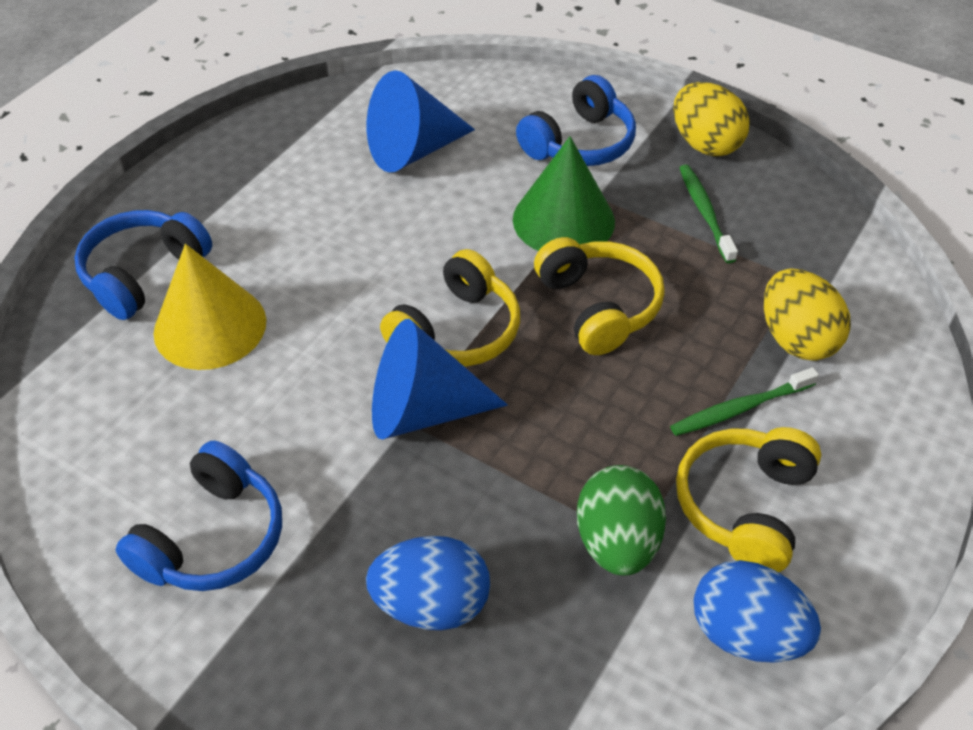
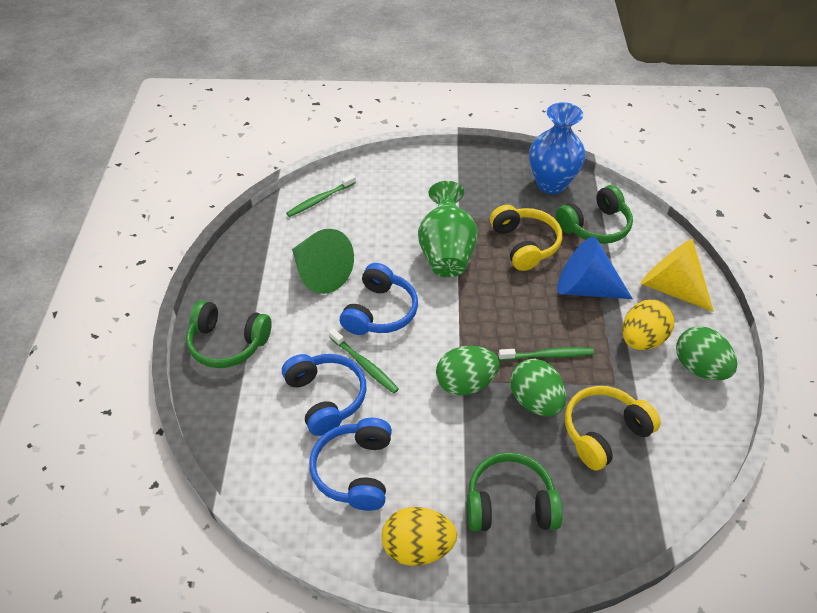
blue cone: [367,70,475,172] [372,319,508,440] = 2 -> [557,237,633,299] = 1
blue egg: [366,536,490,630] [694,560,821,663] = 2 -> none = 0
blue vase: none = 0 -> [529,102,586,194] = 1
green egg: [577,465,666,576] = 1 -> [436,346,500,396] [510,359,566,416] [676,326,737,380] = 3
green headphones: none = 0 -> [186,300,272,368] [467,452,563,531] [556,185,633,244] = 3
green toothbrush: [670,367,819,436] [679,164,738,263] = 2 -> [286,174,356,217] [329,328,399,393] [498,347,594,361] = 3
green vase: none = 0 -> [418,181,478,277] = 1
yellow headphones: [380,249,520,367] [534,237,665,355] [676,427,822,572] = 3 -> [490,205,562,271] [565,386,661,471] = 2

